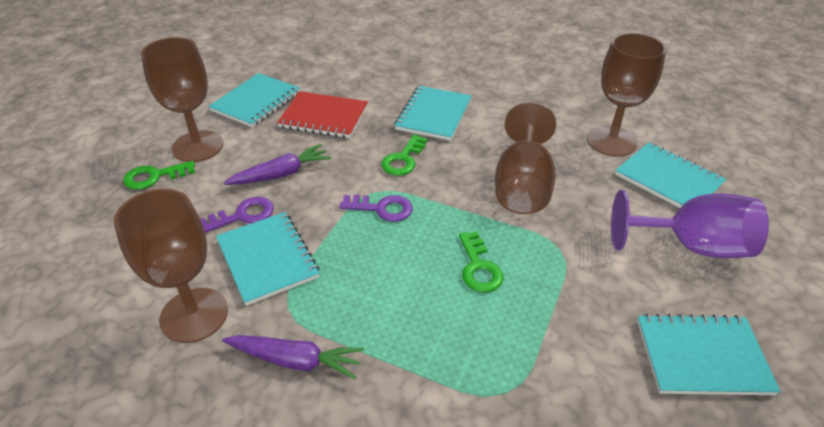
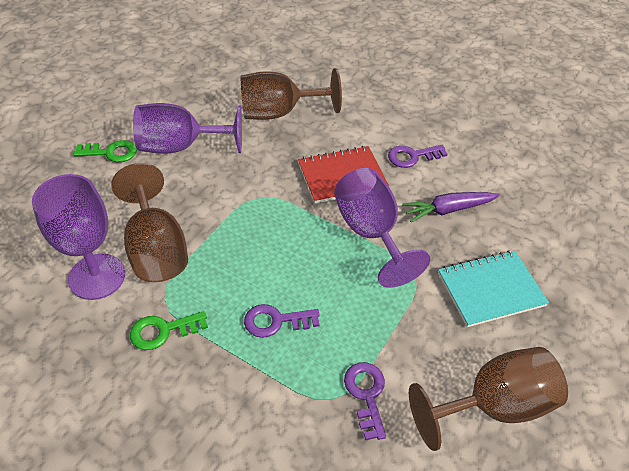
brown goblet: [114,188,228,343] [141,37,223,162] [495,102,556,214] [587,33,666,157] = 4 -> [111,163,188,282] [241,68,342,120] [409,347,568,451] = 3
green key: [123,161,195,190] [381,134,427,176] [459,231,504,292] = 3 -> [73,140,137,162] [130,311,208,350] = 2
purple carrot: [222,335,364,379] [223,144,331,185] = 2 -> [402,192,500,223] = 1
purple goblet: [611,190,769,259] = 1 -> [32,174,125,300] [133,103,242,154] [334,168,430,288] = 3
purple key: [200,197,274,233] [339,195,413,222] = 2 -> [244,304,320,338] [344,362,386,440] [388,145,447,168] = 3
turquoise notebook: [208,73,300,127] [216,212,320,306] [395,86,472,141] [615,142,726,208] [637,314,781,395] = 5 -> [438,250,549,327] = 1

